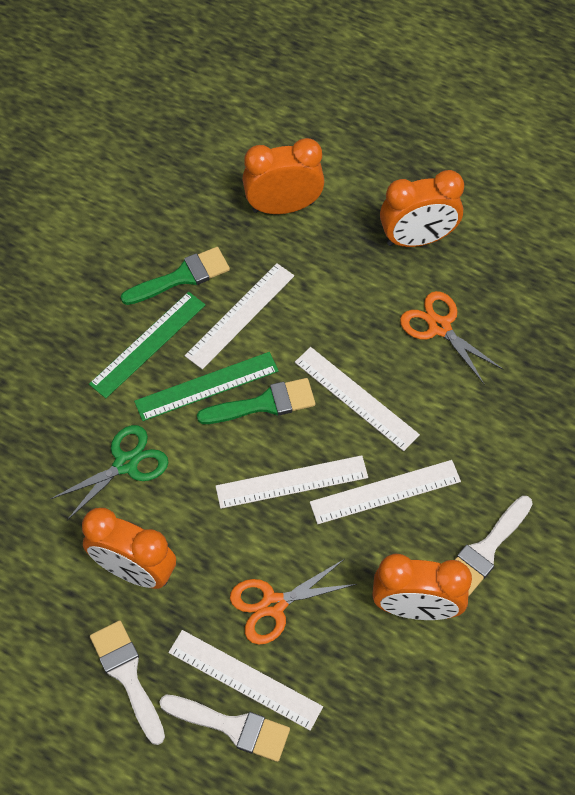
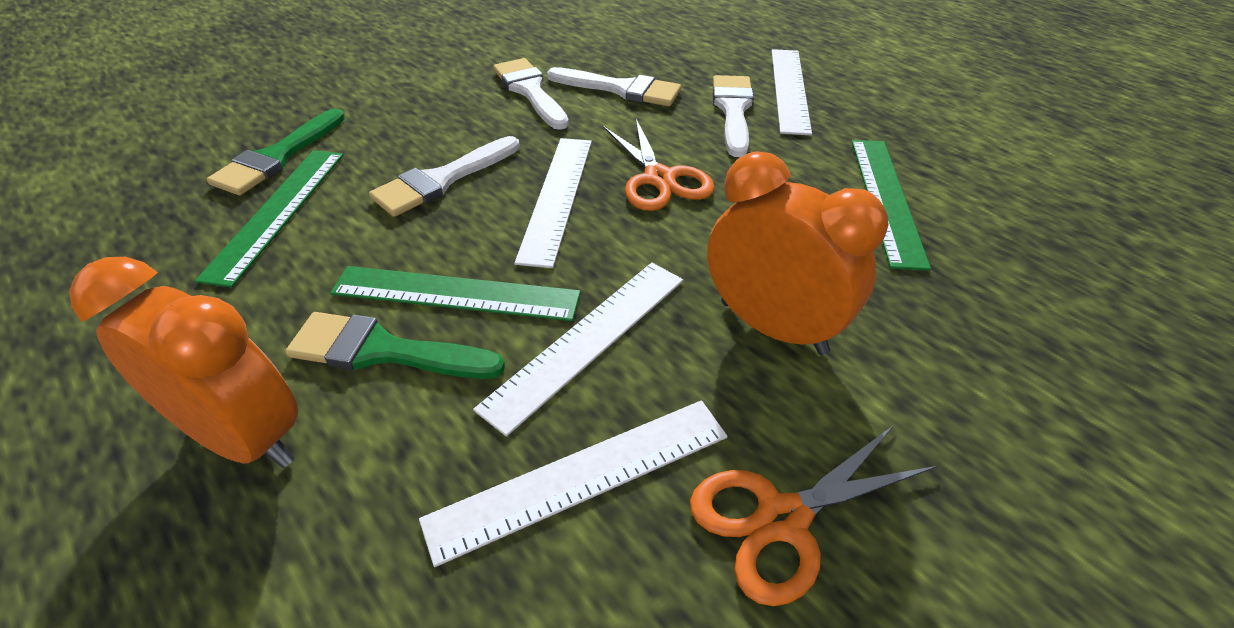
green ruler: [89,292,205,398] [134,352,279,421] = 2 -> [195,150,343,287] [330,266,581,321] [852,140,931,270] = 3
green scissors: [51,425,169,520] = 1 -> none = 0
orange clock: [82,508,176,589] [242,138,325,214] [372,554,472,620] [380,170,464,247] = 4 -> [69,257,298,468] [707,151,888,355] = 2
white brush: [90,621,165,745] [159,695,290,762] [455,496,533,596] = 3 -> [369,136,520,217] [493,58,569,130] [547,67,681,106] [713,75,754,157] = 4
white ruler: [168,630,323,731] [185,263,294,369] [216,455,368,509] [295,347,420,451] [310,460,461,524] = 5 -> [419,400,728,567] [473,263,683,436] [514,138,592,268] [772,49,812,135] = 4

